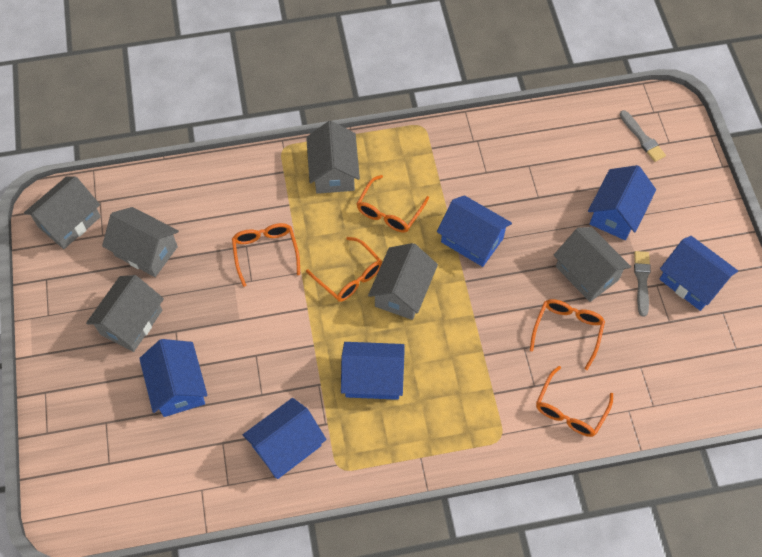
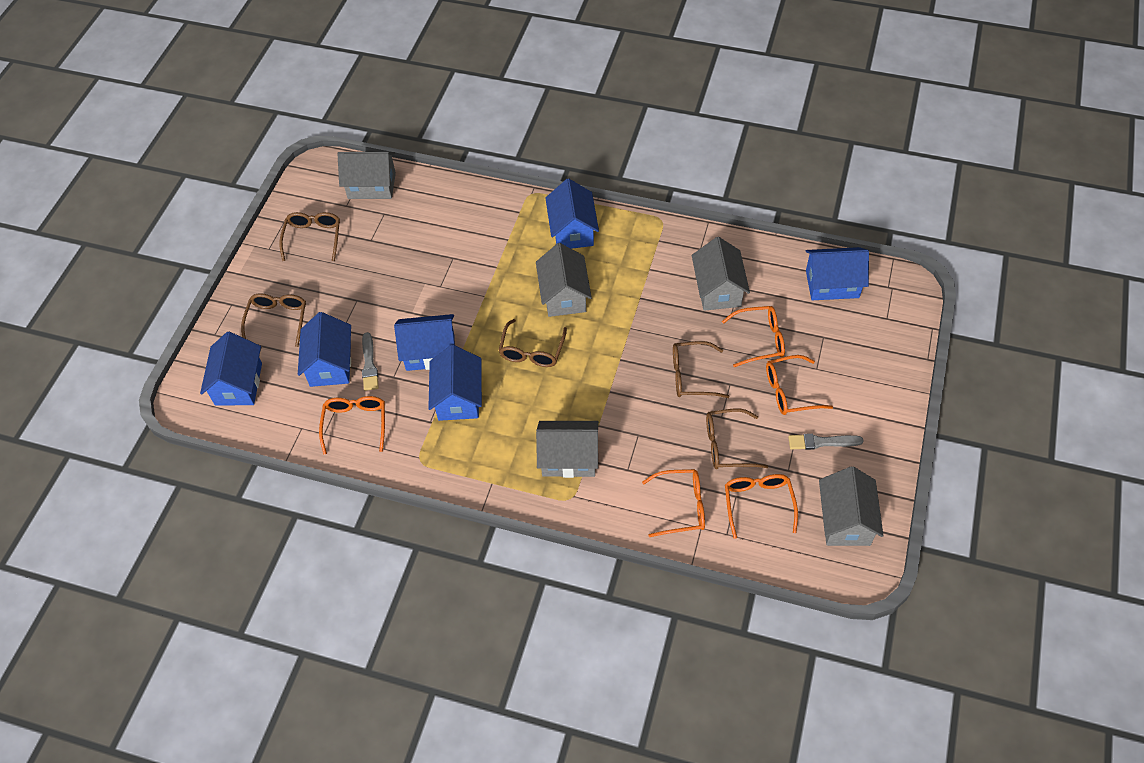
brown glasses: none = 0 -> [241,293,306,347] [279,212,340,261] [498,319,567,367] [673,341,730,398] [706,409,768,469] = 5
grey house: [24,176,101,249] [86,275,164,352] [102,207,179,277] [306,121,360,194] [368,243,438,320] [554,227,631,302] = 6 -> [338,152,396,199] [536,243,592,317] [536,421,599,478] [692,237,750,311] [819,466,884,546] = 5

